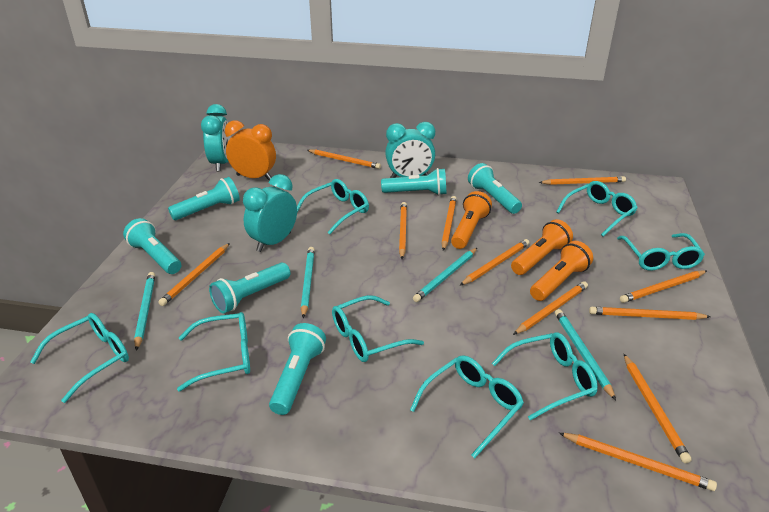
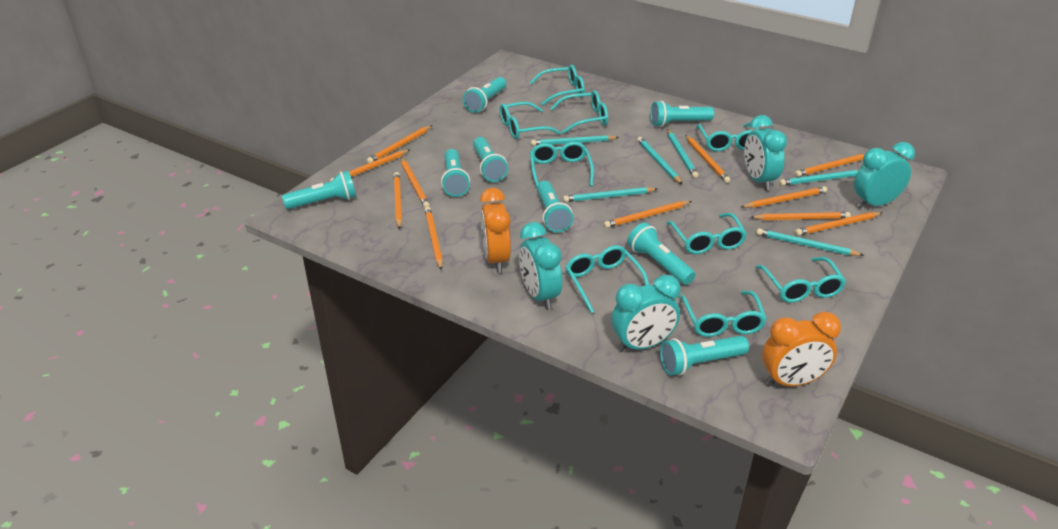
orange clock: [225,120,276,180] = 1 -> [480,188,511,273] [762,312,841,387] = 2
orange flashlight: [451,191,492,249] [511,219,573,275] [530,241,593,301] = 3 -> none = 0
turquoise clock: [201,104,231,171] [243,174,297,252] [385,122,435,178] = 3 -> [519,222,562,310] [612,275,680,352] [744,115,787,191] [854,142,915,209] = 4
turquoise flashlight: [123,218,181,274] [168,177,240,220] [209,263,291,313] [269,323,326,415] [381,168,446,195] [468,163,522,214] = 6 -> [282,171,356,209] [441,149,470,197] [463,77,506,113] [473,137,508,182] [537,181,573,233] [627,223,696,285] [650,101,714,127] [660,336,749,376] = 8
turquoise glasses: [30,313,129,403] [177,312,250,391] [297,179,369,234] [332,295,424,362] [410,355,524,458] [492,332,598,420] [556,181,637,237] [617,233,705,271] = 8 -> [500,102,561,139] [530,65,585,105] [530,142,594,188] [550,90,608,134] [565,245,649,313] [666,213,747,254] [680,291,767,337] [696,122,758,151] [756,257,846,303] = 9
turquoise pencil: [134,272,155,351] [301,247,315,318] [413,248,477,302] [555,309,616,400] = 4 -> [531,135,619,146] [563,187,657,202] [637,137,683,185] [667,129,698,178] [757,228,864,256] [779,170,859,186] = 6

